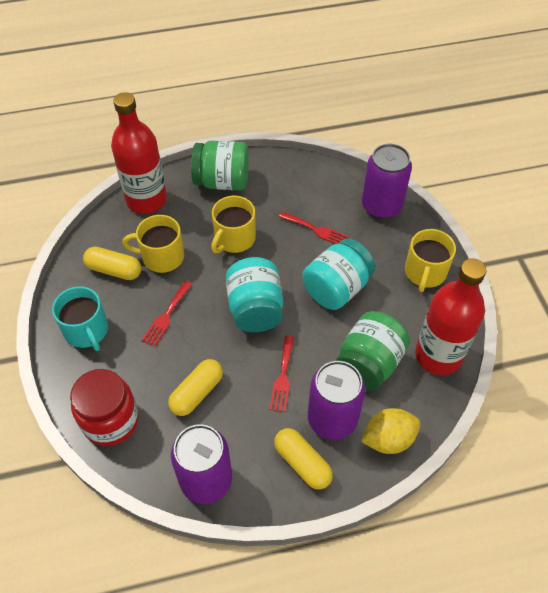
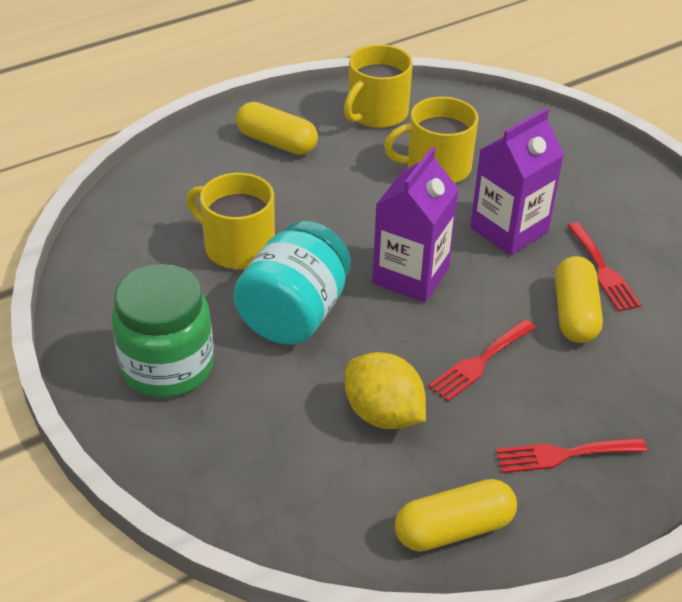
green jar: [191,141,249,190] [336,311,410,391] = 2 -> [112,264,214,398] = 1
purple can: [171,424,232,504] [308,361,365,440] [362,144,412,219] = 3 -> none = 0
purple carton: none = 0 -> [372,147,459,303] [470,108,564,256] = 2
red bottle: [111,92,167,214] [415,258,486,375] = 2 -> none = 0
red jar: [70,369,139,446] = 1 -> none = 0
turquoise jar: [226,257,283,332] [302,238,375,310] = 2 -> [233,221,351,345] = 1
turquoise mug: [52,286,108,351] = 1 -> none = 0

